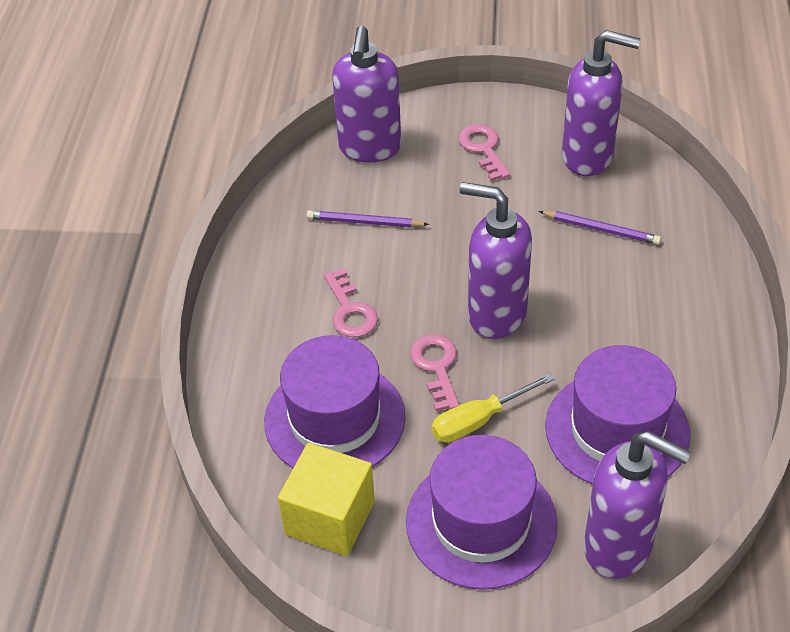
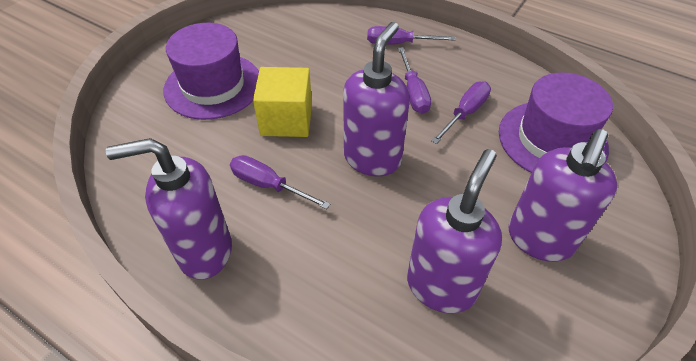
pink key: [324,269,378,338] [410,334,459,411] [458,124,510,181] = 3 -> none = 0
purple hat: [264,335,406,468] [406,435,558,590] [545,345,691,485] = 3 -> [164,23,259,120] [499,72,613,173] = 2
purple pencil: [307,210,429,228] [538,211,661,245] = 2 -> none = 0
purple screwdriver: none = 0 -> [230,155,330,209] [367,26,455,45] [398,47,431,114] [431,81,491,144] = 4
yellow screwdriver: [432,373,554,443] = 1 -> none = 0

